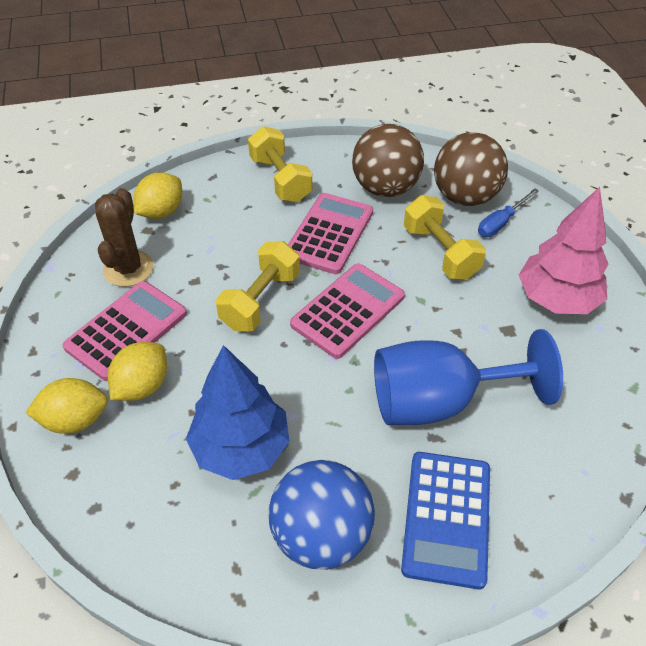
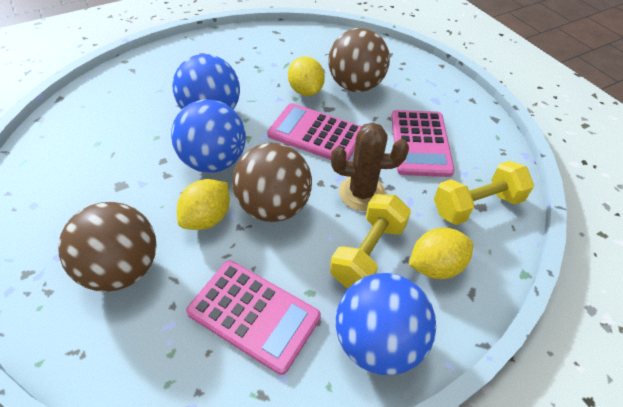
blue ball: [269,460,375,570] = 1 -> [171,99,246,173] [172,54,240,109] [336,273,436,375] = 3
blue calculator: [401,452,490,589] = 1 -> none = 0
blue goblet: [374,329,563,425] = 1 -> none = 0
blue screwdriver: [478,188,539,237] = 1 -> none = 0
blue tree: [186,345,290,480] = 1 -> none = 0
brown ball: [352,124,424,197] [434,132,508,206] = 2 -> [58,202,157,292] [233,143,312,222] [328,28,390,92] = 3
pink tree: [519,187,608,314] = 1 -> none = 0
yellow dumbbell: [216,241,300,331] [248,126,312,202] [404,195,486,280] = 3 -> [330,194,411,288] [434,161,534,225] = 2

